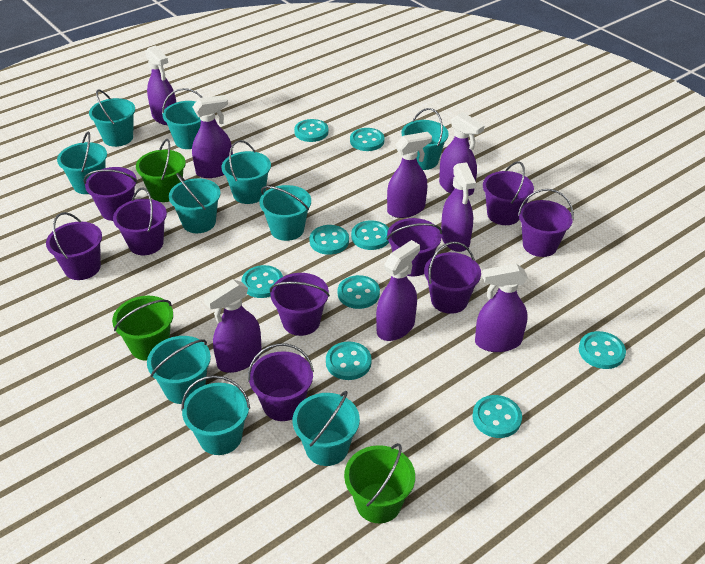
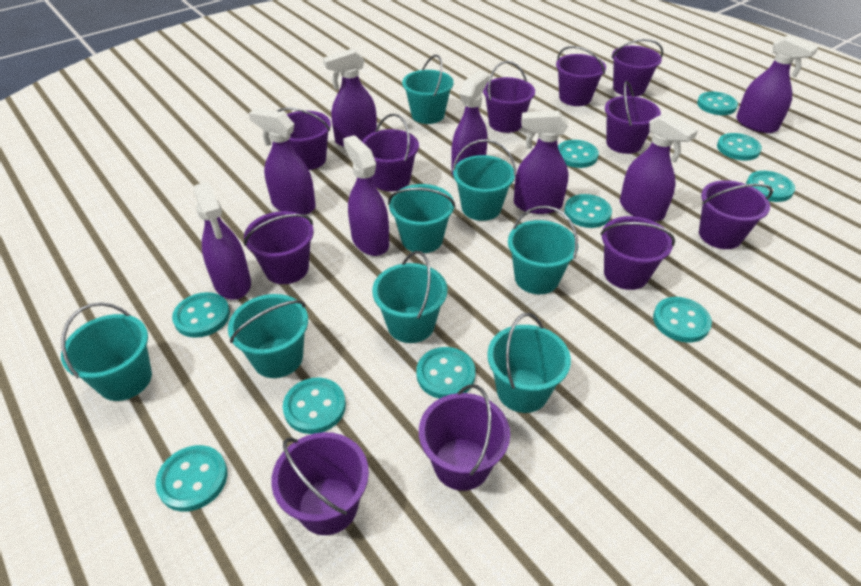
green bucket: [112,296,173,361] [136,139,186,202] [344,443,415,523] = 3 -> none = 0
purple bucket: [46,212,102,280] [84,167,137,221] [113,187,167,255] [248,343,314,421] [270,273,330,336] [387,218,442,276] [424,242,481,314] [483,161,534,225] [518,189,574,257] = 9 -> [244,211,314,284] [271,432,369,535] [277,107,331,170] [362,114,419,192] [419,384,510,491] [483,61,535,133] [556,46,606,106] [600,216,675,290] [605,81,661,154] [611,39,663,97] [699,180,773,249] = 11
turquoise bucket: [57,131,107,194] [89,89,135,147] [147,336,211,404] [162,88,203,149] [169,173,221,233] [181,375,250,455] [221,140,271,204] [259,185,311,241] [293,391,360,466] [401,108,449,170] = 10 -> [61,302,152,401] [228,294,308,378] [372,251,447,343] [388,184,455,253] [402,55,454,124] [452,139,516,221] [487,313,571,413] [508,206,578,294] = 8
turquoise button: [241,265,283,298] [294,119,329,142] [310,225,349,255] [326,341,372,380] [338,275,380,309] [350,128,385,151] [351,220,389,250] [472,395,522,438] [579,331,626,369] = 9 -> [155,445,227,512] [172,292,230,338] [283,377,346,434] [416,347,476,399] [558,140,599,168] [564,194,612,228] [653,297,712,343] [697,92,738,115] [717,133,762,161] [746,171,795,202] = 10

